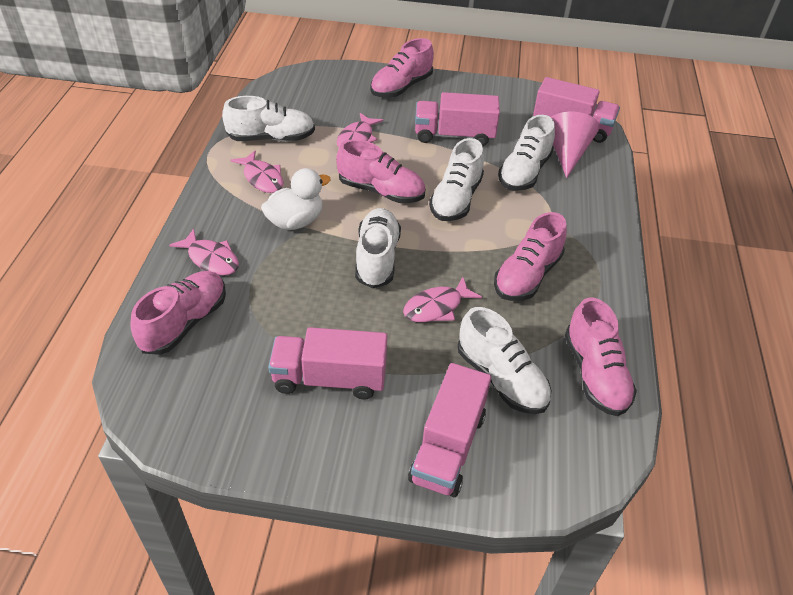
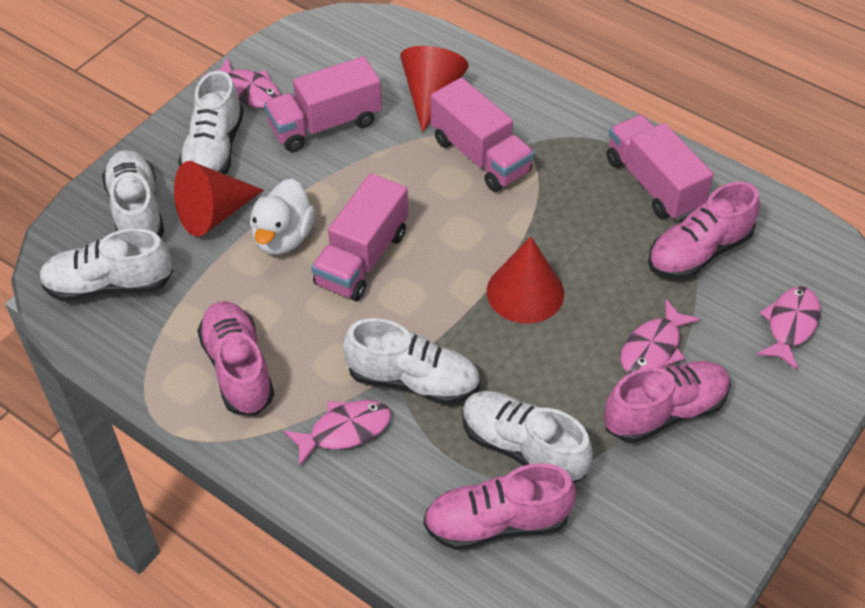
pink cone: [551,112,600,178] = 1 -> none = 0
pink shoe: [130,271,226,355] [336,139,426,203] [370,38,434,98] [494,212,567,301] [565,297,637,416] = 5 -> [197,301,274,416] [423,463,576,550] [604,361,731,443] [648,182,760,279] = 4
red cone: none = 0 -> [174,161,264,237] [400,46,469,133] [487,237,564,324] = 3

